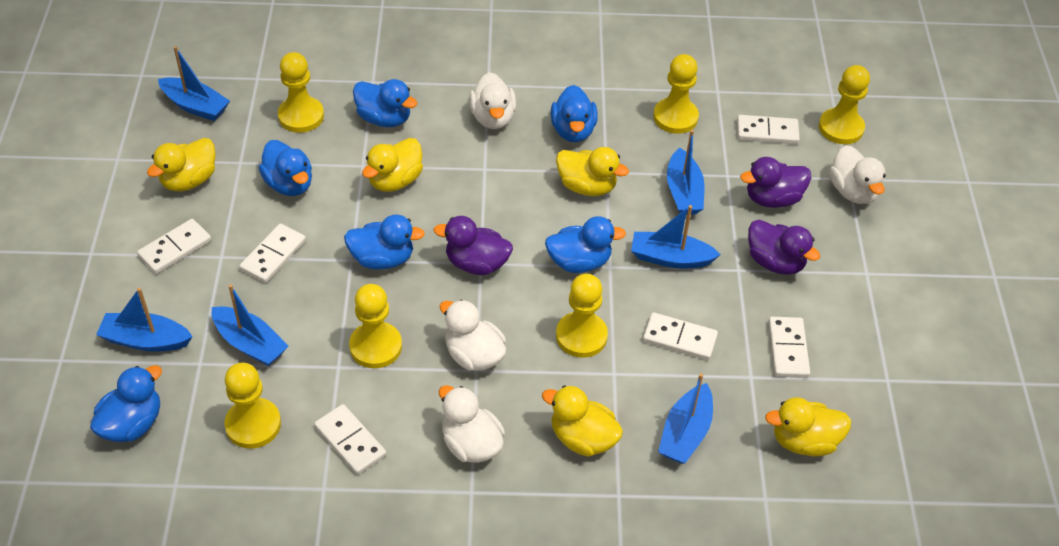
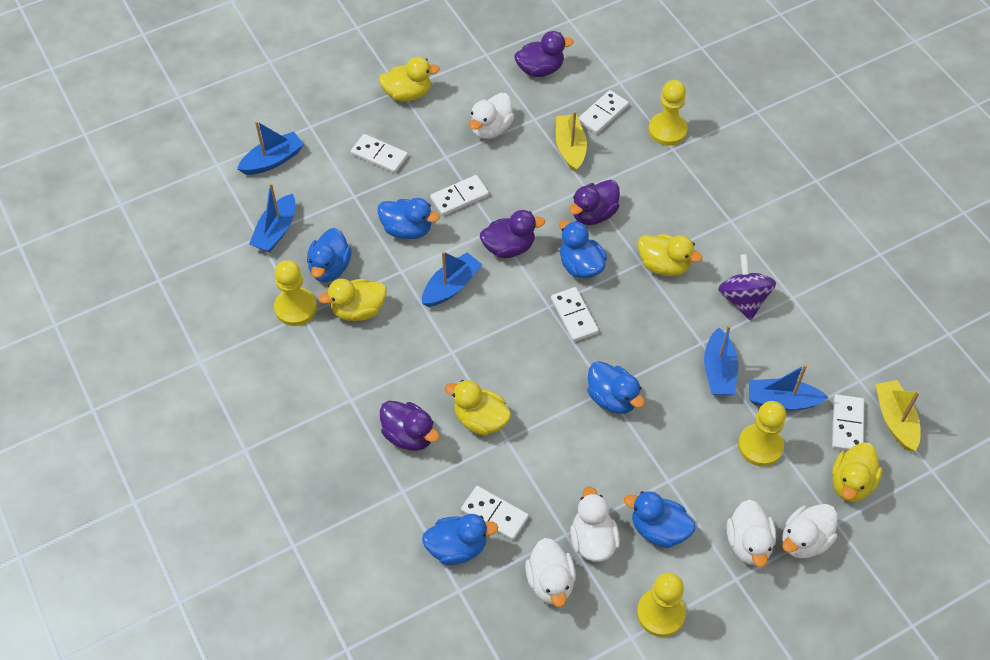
blue boat: [96,288,193,352] [158,46,230,121] [212,284,288,366] [631,205,721,268] [658,373,713,464] [667,130,704,215] = 6 -> [237,121,304,175] [249,183,295,252] [422,251,483,307] [704,325,738,396] [749,364,829,411] = 5
purple duck: [434,216,513,275] [740,157,811,208] [748,220,820,275] = 3 -> [380,401,439,451] [480,210,545,258] [514,31,573,77] [569,180,620,225] = 4
purple spinning top: none = 0 -> [718,254,776,321] = 1
white duck: [439,385,505,463] [440,300,506,371] [469,72,516,129] [829,145,886,204] = 4 -> [469,93,514,139] [525,538,576,607] [570,486,620,562] [727,500,776,567] [782,504,838,559] = 5
yellow boat: none = 0 -> [556,111,587,172] [876,380,921,451] = 2
yellow pawn: [225,363,281,449] [278,52,324,133] [349,284,402,368] [556,274,608,358] [653,54,699,134] [819,65,870,144] = 6 -> [274,260,317,326] [637,573,686,637] [648,80,688,145] [738,401,786,466] = 4

